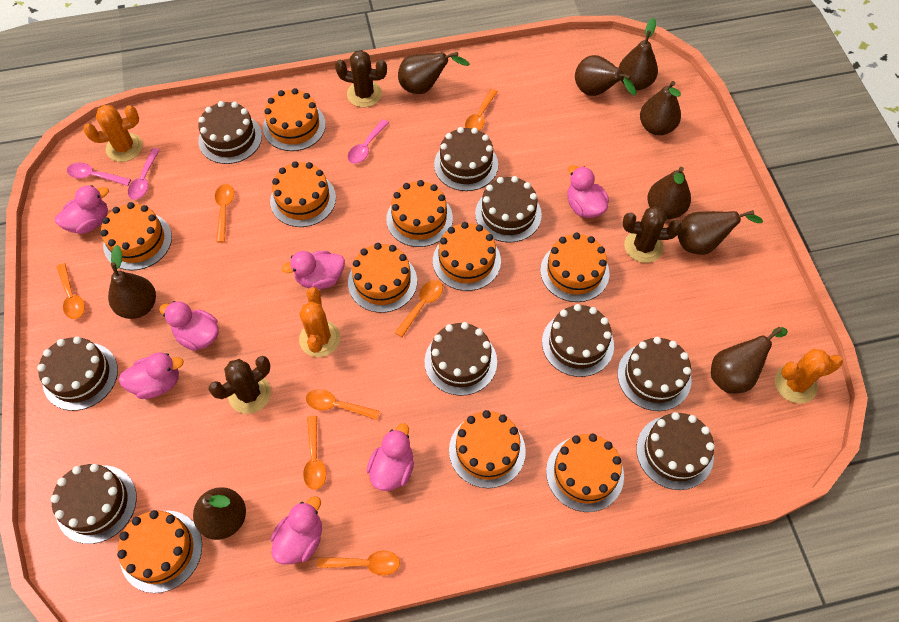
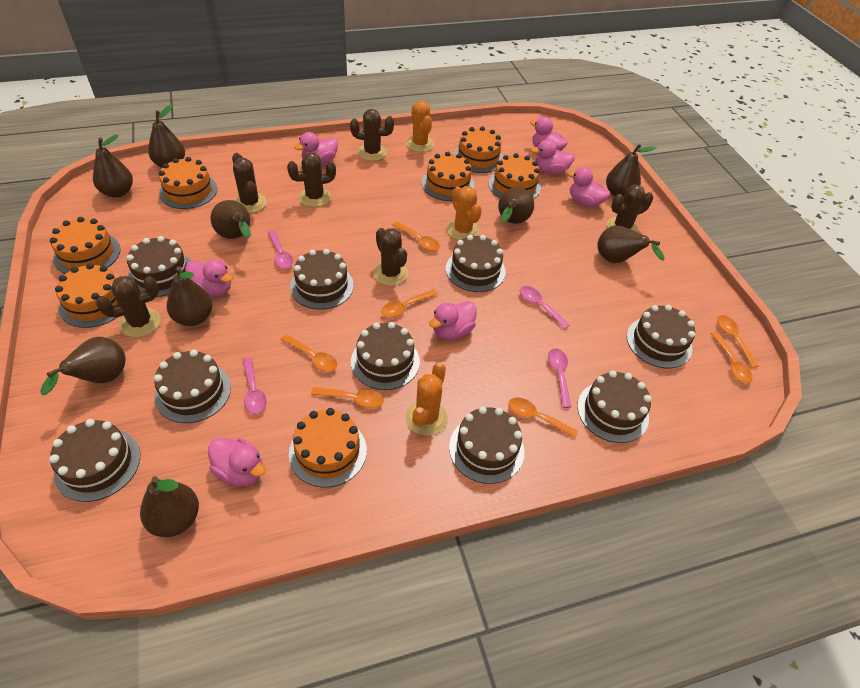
brown cactus: [209,356,271,414] [335,50,387,107] [623,206,682,263] = 3 -> [96,276,161,337] [232,153,267,213] [287,152,336,207] [350,109,394,161] [373,228,408,286] [607,185,653,232] = 6
orange cake: [101,202,172,270] [117,510,202,593] [263,88,326,151] [270,161,336,227] [348,243,417,313] [386,180,453,247] [433,222,501,291] [449,410,526,488] [540,233,609,302] [546,434,624,512] = 10 -> [50,217,121,274] [55,263,118,328] [159,157,217,209] [289,408,367,487] [422,152,474,201] [454,126,503,173] [489,153,541,199] = 7
pink spoon: [67,162,131,186] [128,148,160,200] [348,119,389,164] = 3 -> [242,357,267,414] [268,230,293,268] [520,286,570,329] [548,348,571,408] = 4

